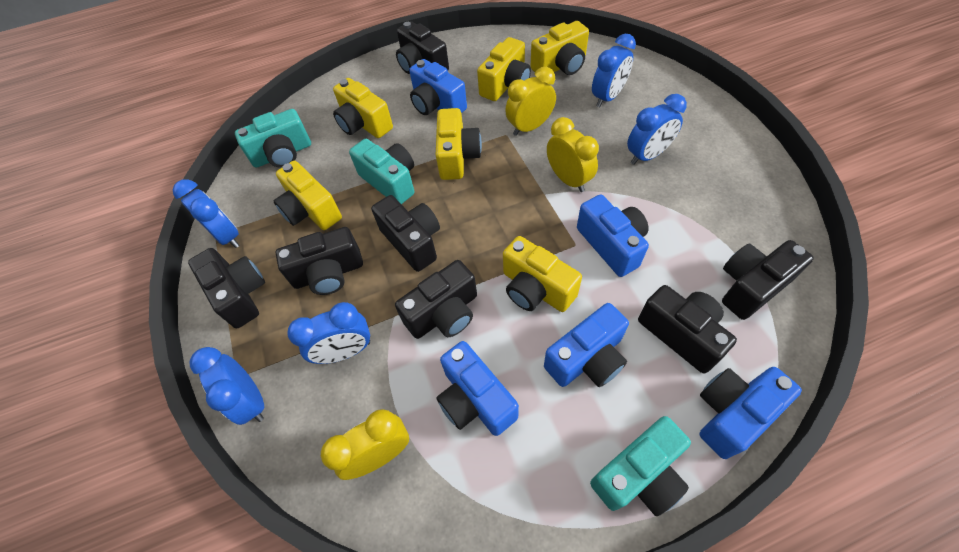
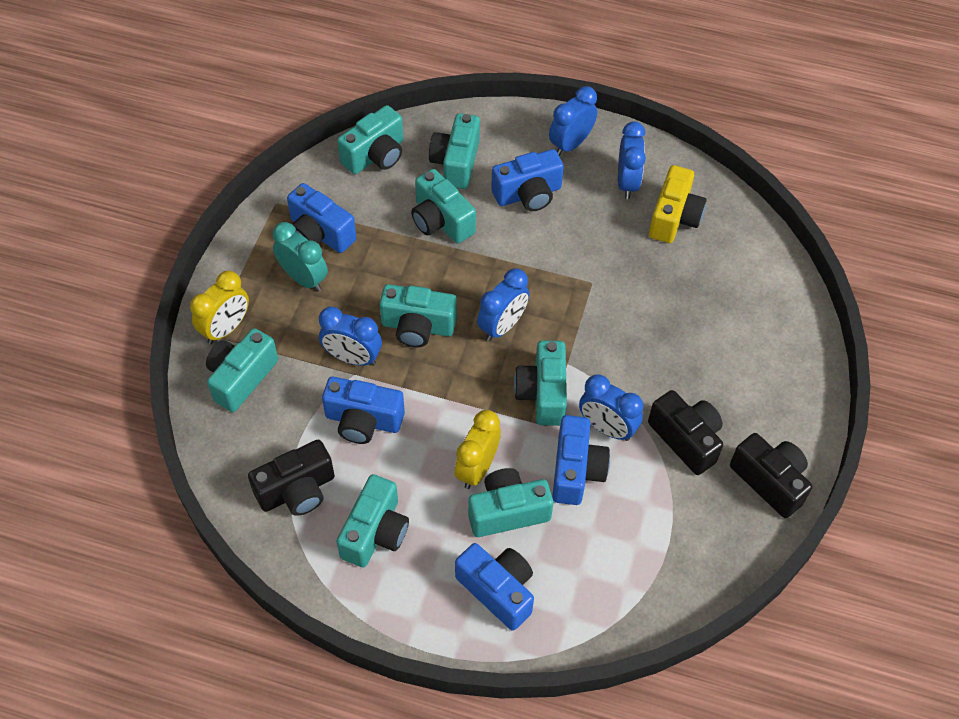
black camera: [188,248,265,329] [275,227,363,295] [371,195,440,272] [395,260,477,339] [396,21,449,74] [638,285,737,373] [722,240,814,320] = 7 -> [248,440,335,516] [648,390,723,475] [730,433,813,518] = 3
turquoise camera: [235,109,311,168] [349,139,414,204] [590,416,691,516] = 3 -> [206,328,278,412] [337,105,403,174] [337,474,409,568] [379,284,457,348] [411,169,476,243] [429,113,480,189] [468,468,553,537] [514,340,567,426] = 8
turquoise clock: none = 0 -> [273,222,328,291] = 1
yellow camera: [274,161,342,230] [333,78,393,138] [436,108,482,180] [477,37,531,101] [503,236,582,312] [531,21,589,75] = 6 -> [649,165,707,243] = 1
yellow clock: [321,409,409,480] [505,67,556,136] [547,117,599,192] = 3 -> [190,271,249,344] [455,410,501,489] = 2

